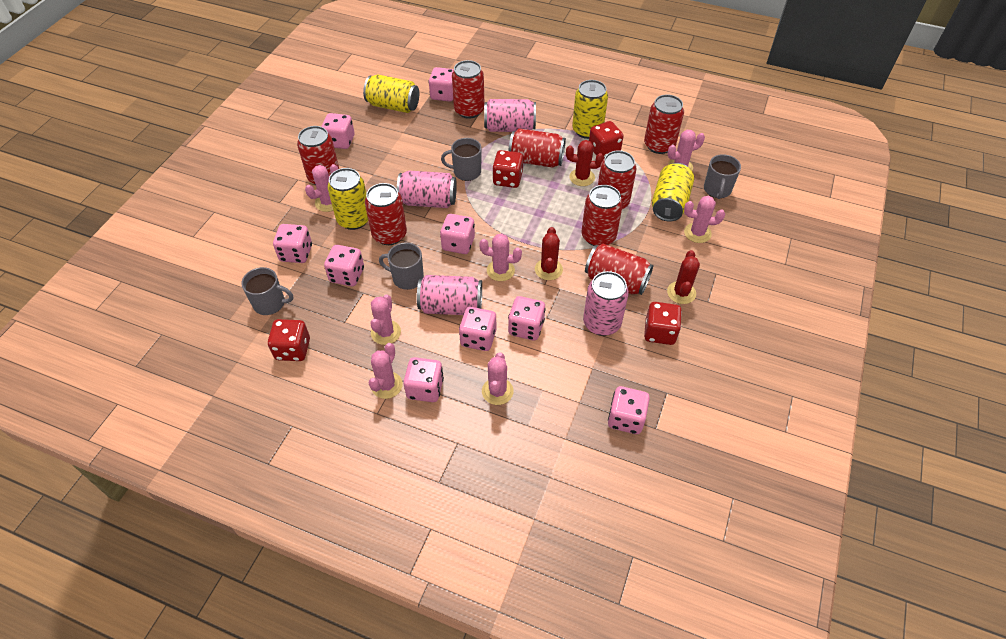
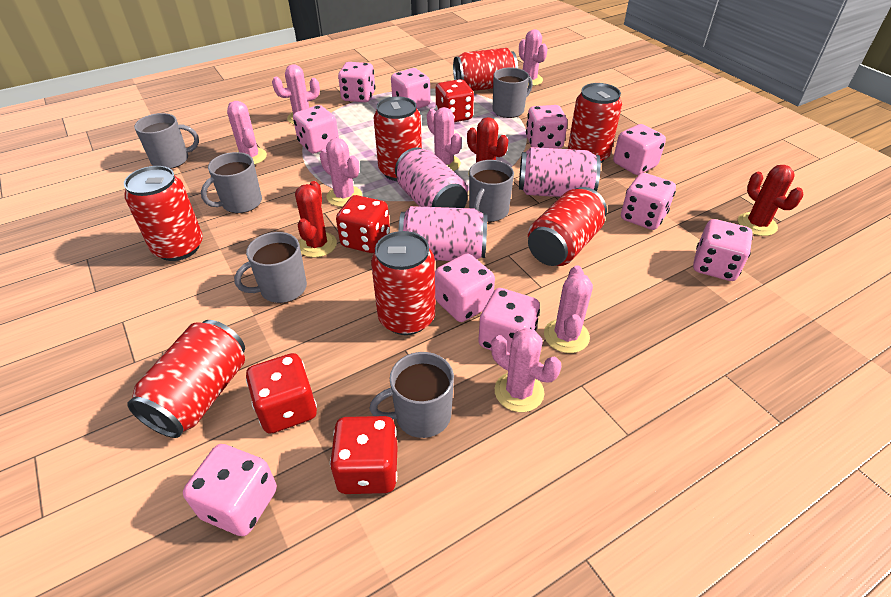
grey mug: [241,267,293,315] [379,243,424,290] [441,138,482,181] [704,154,741,199] = 4 -> [134,113,199,169] [201,152,262,213] [234,232,307,303] [369,352,454,438] [469,160,514,222] [493,67,533,118] = 6
pink can: [397,171,457,208] [417,275,482,315] [484,99,536,132] [583,271,629,336] = 4 -> [395,147,467,208] [398,206,487,261] [519,147,601,197] = 3
pink dice: [273,224,312,263] [321,113,355,149] [324,245,364,286] [403,357,444,402] [428,67,454,102] [440,214,475,254] [459,307,496,351] [508,296,546,340] [608,386,650,434] = 9 -> [183,444,277,536] [293,105,339,154] [338,62,375,102] [391,68,430,109] [435,254,495,322] [478,288,540,353] [526,105,568,149] [613,124,666,175] [621,173,676,230] [693,219,753,281] = 10
red can: [297,126,339,185] [365,183,407,245] [452,60,484,119] [508,128,566,168] [582,185,623,246] [585,244,653,295] [598,151,636,209] [644,94,684,154] = 8 -> [124,166,203,261] [127,320,245,438] [371,231,436,335] [374,96,422,181] [453,48,518,91] [528,187,607,266] [568,83,622,163] = 7
yellow can: [327,168,368,230] [363,74,419,113] [572,80,608,139] [652,163,694,222] = 4 -> none = 0

